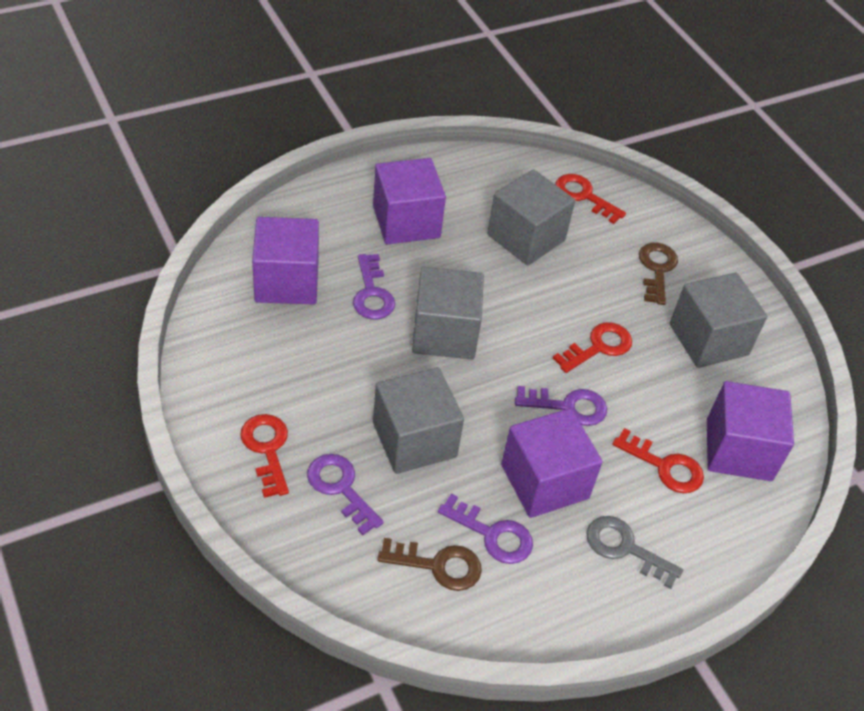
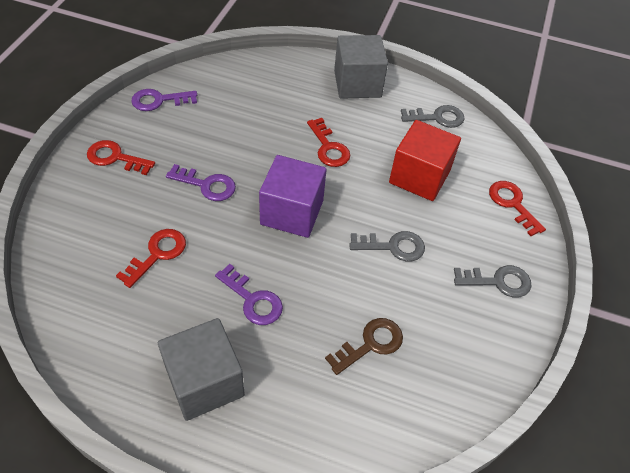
brown key: [377,538,482,591] [639,243,678,305] = 2 -> [325,318,403,375] = 1
grey cube: [373,367,464,474] [412,267,484,360] [487,169,575,265] [670,273,767,368] = 4 -> [158,318,245,421] [334,35,388,99] = 2
grey key: [586,516,683,589] = 1 -> [349,231,425,261] [401,105,464,128] [454,265,532,298] = 3
purple cube: [252,217,319,304] [373,158,446,245] [501,408,603,518] [707,381,794,481] = 4 -> [259,155,327,238] = 1
purple key: [307,454,384,535] [353,254,395,319] [438,494,533,564] [515,386,607,426] = 4 -> [131,89,197,111] [166,164,236,201] [215,264,283,325] = 3
red cube: none = 0 -> [389,120,461,201] = 1

